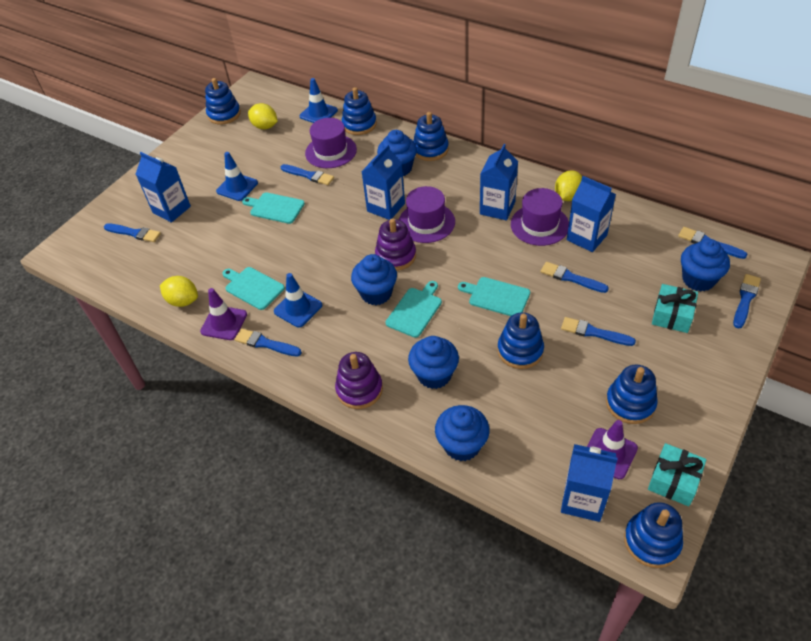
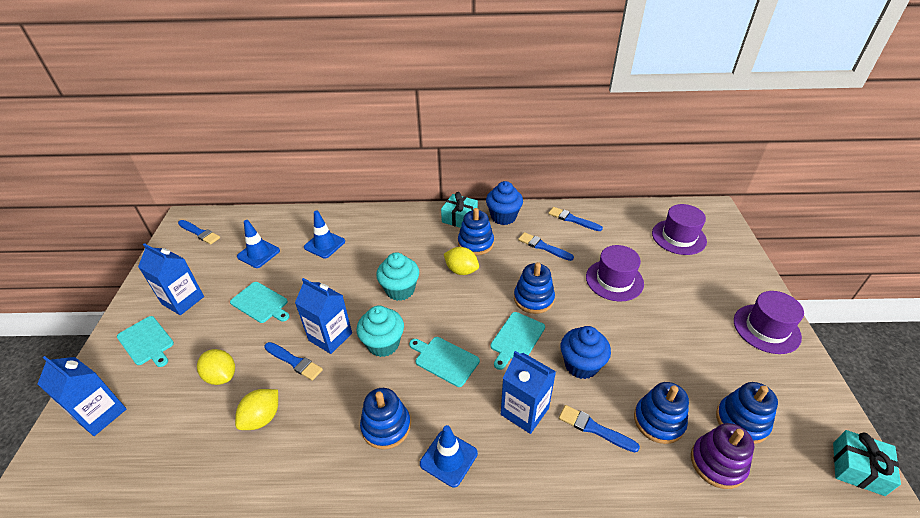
blue brush: [104,223,161,242] [234,328,302,357] [281,164,334,185] [541,262,609,293] [561,317,636,346] [678,227,748,259] [733,274,761,329] = 7 -> [178,220,220,244] [264,342,323,381] [518,232,574,261] [548,207,603,231] [559,405,640,452] = 5
blue carton: [136,152,191,223] [362,144,405,220] [480,144,518,220] [561,444,618,522] [567,176,616,252] = 5 -> [37,356,126,436] [138,243,204,315] [295,278,352,354] [501,351,556,434] = 4
blue cupcake: [351,254,397,305] [377,130,417,176] [408,336,459,389] [435,405,489,461] [681,239,730,292] = 5 -> [486,181,523,225] [561,326,611,379] = 2
blue stacking toy: [205,78,241,125] [342,87,377,135] [413,112,449,161] [497,313,544,369] [606,365,658,424] [624,502,683,568] = 6 -> [360,388,411,450] [458,208,494,256] [514,262,555,314] [634,382,689,444] [716,382,778,444] = 5
purple stacking toy: [335,352,383,409] [375,218,416,271] = 2 -> [691,423,754,489] = 1
purple traffic cone: [200,288,247,340] [587,420,638,479] = 2 -> none = 0
turquoise cupcake: none = 0 -> [357,305,404,357] [376,252,419,301] = 2

